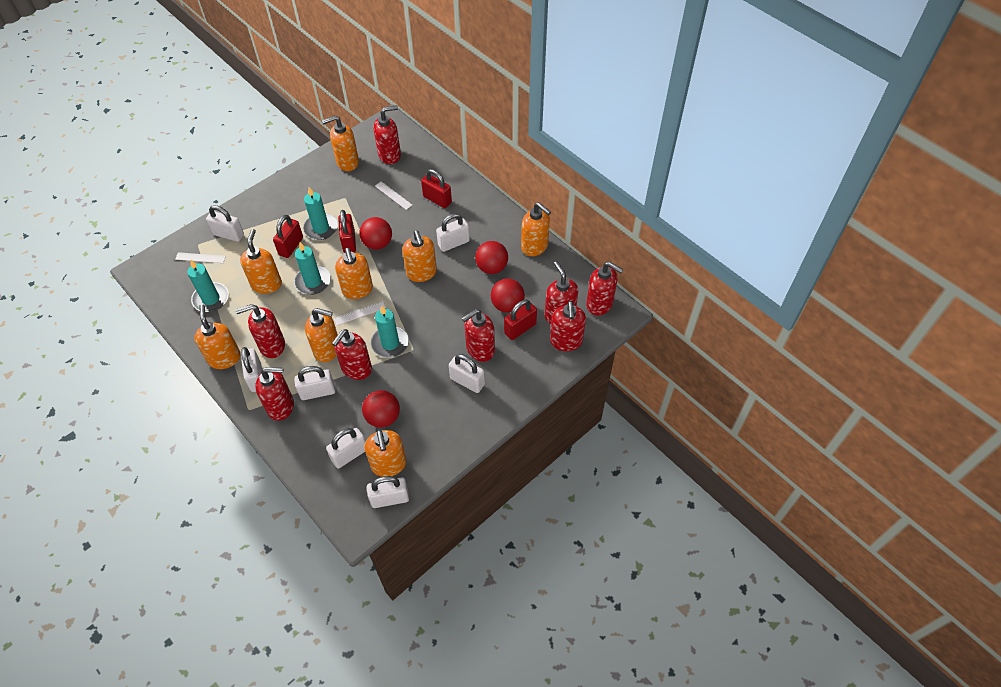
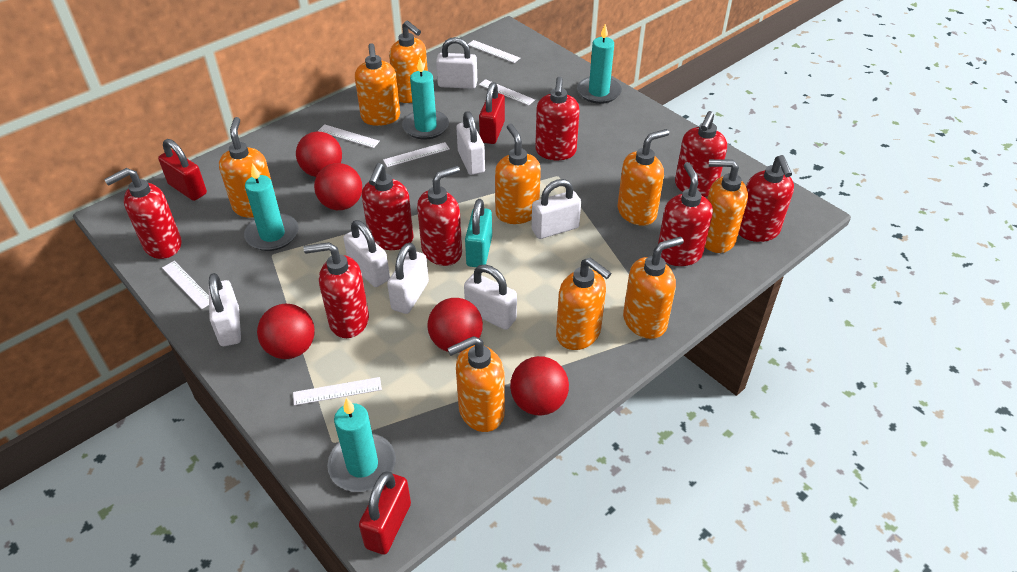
orange soap dispenser: [194,305,241,369] [240,229,282,294] [305,308,338,362] [322,115,359,171] [335,248,373,299] [365,430,407,477] [402,230,437,282] [521,202,551,256] = 8 -> [219,117,274,218] [355,43,400,126] [389,20,428,103] [447,336,505,432] [495,124,541,224] [556,257,611,350] [618,129,669,226] [623,236,684,339] [705,159,748,253] = 9
red ball: [359,217,392,250] [362,390,400,428] [475,241,508,274] [491,278,525,313] = 4 -> [257,304,314,359] [296,132,342,177] [314,163,362,210] [427,298,483,353] [510,356,569,416] = 5
red padlock: [273,215,303,258] [338,210,356,253] [421,169,452,208] [504,299,537,340] = 4 -> [158,139,207,201] [359,471,411,555] [479,82,505,144] = 3
turquoise padlock: none = 0 -> [465,199,492,267] = 1
white ruler: [175,252,226,263] [334,301,386,325] [375,182,412,210] = 3 -> [162,261,209,309] [293,377,382,405] [318,124,380,148] [383,142,450,167] [468,40,520,63] [479,79,535,106] = 6

